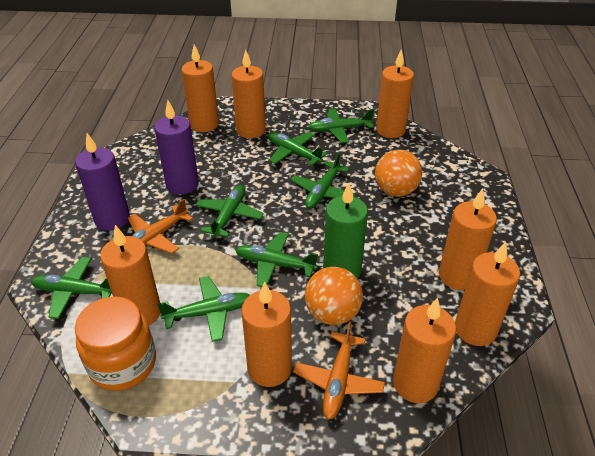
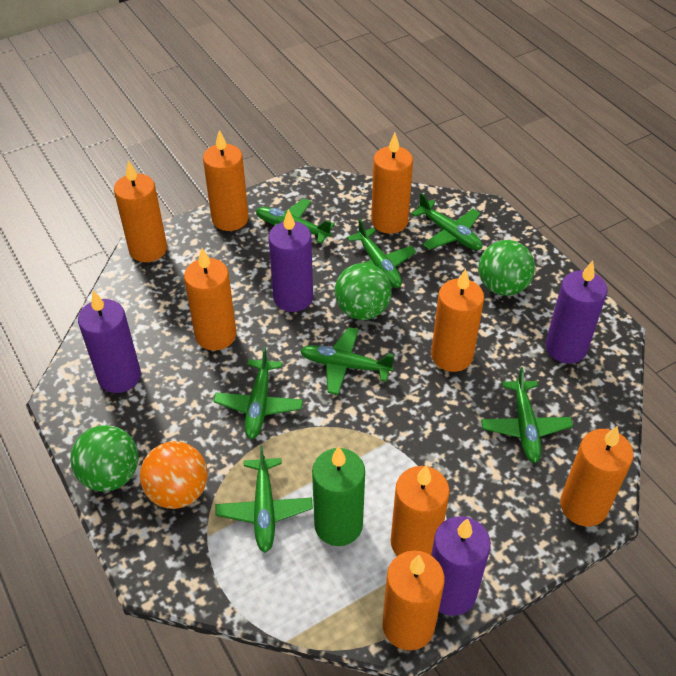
green ball: none = 0 -> [70,425,138,491] [335,263,392,320] [479,240,535,296] = 3
orange ball: [305,267,363,325] [375,150,422,197] = 2 -> [140,441,208,509] = 1
orange jar: [75,296,156,391] = 1 -> none = 0
orange plane: [128,199,193,254] [293,321,385,420] = 2 -> none = 0
purple candle: [75,133,130,231] [154,100,199,194] = 2 -> [78,290,141,393] [268,209,313,312] [431,516,491,616] [545,261,608,364] = 4

